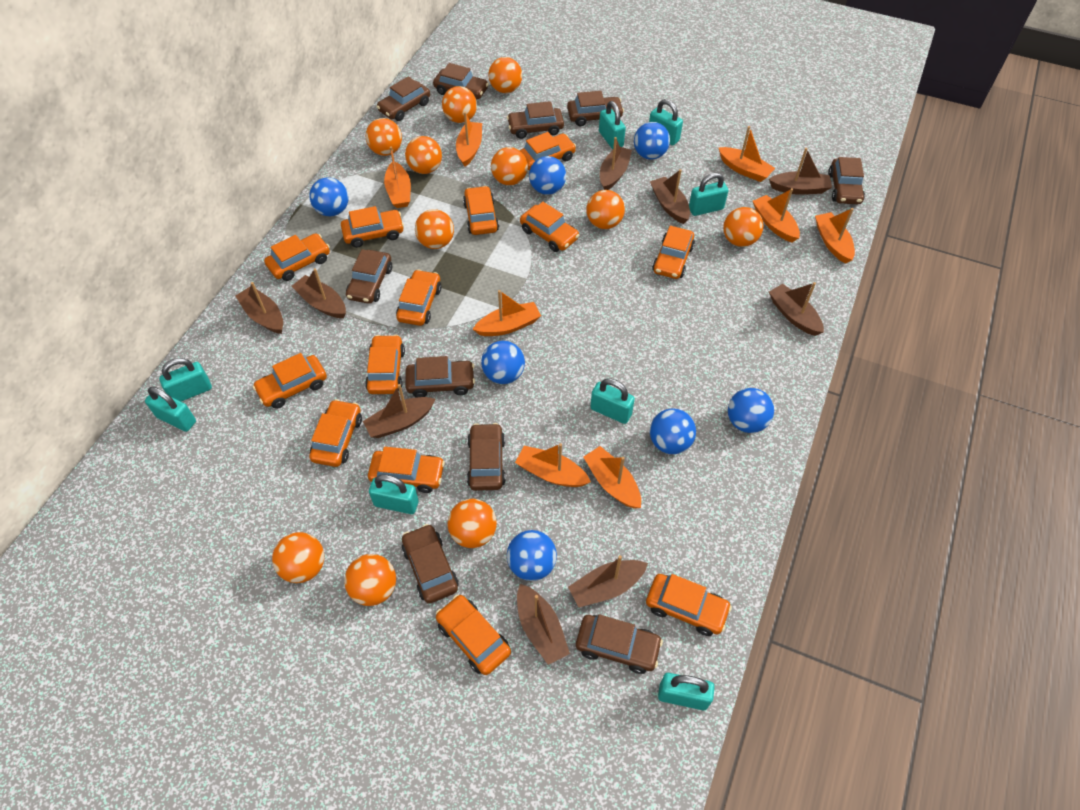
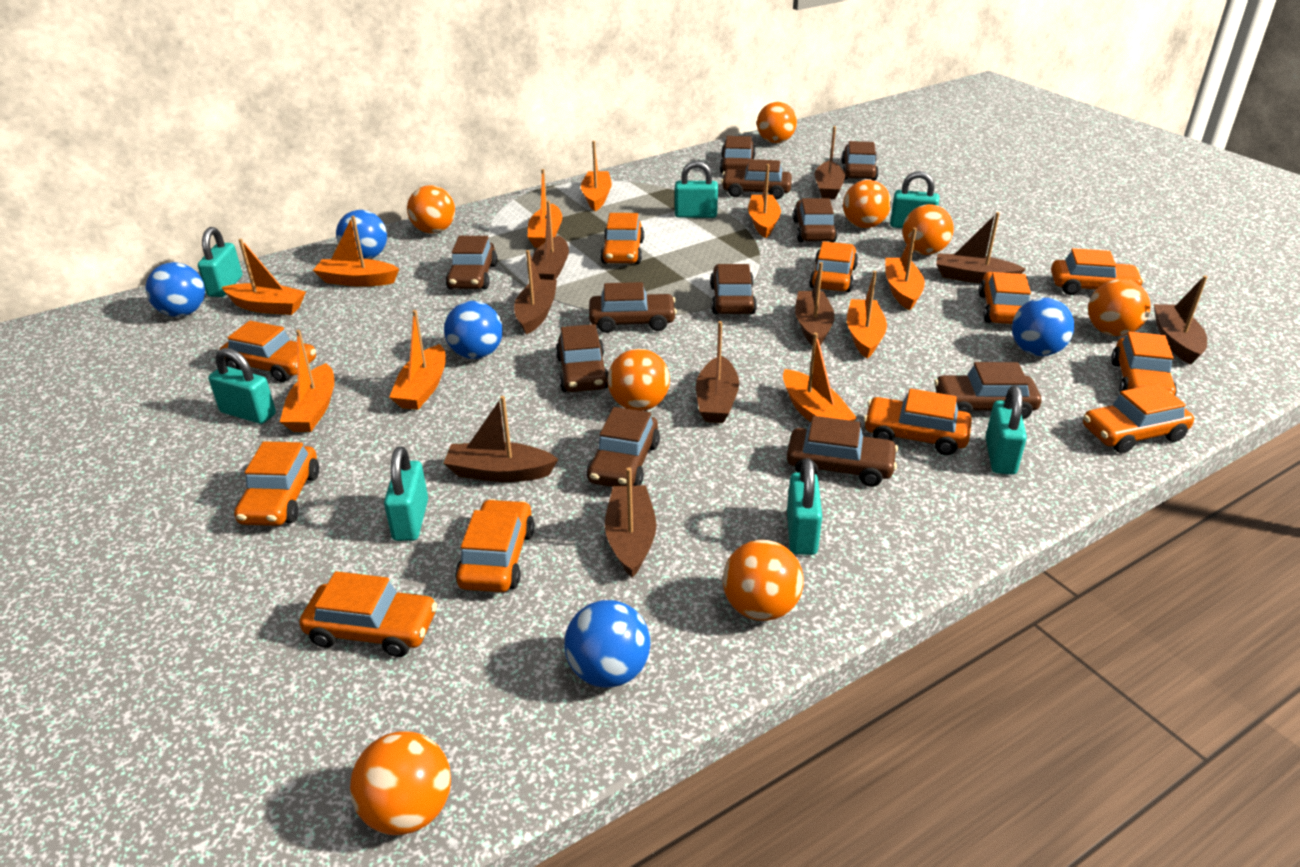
blue ball: [309,177,348,217] [481,341,525,384] [507,530,557,581] [529,156,566,195] [634,122,670,160] [650,408,696,454] [728,388,774,433] = 7 -> [146,262,205,317] [336,210,387,259] [444,301,503,359] [564,600,650,688] [1012,298,1074,356] = 5
brown car: [346,249,392,304] [377,76,430,121] [402,524,459,604] [406,356,475,398] [433,63,489,99] [467,423,506,491] [507,101,564,139] [567,91,624,126] [576,614,663,674] [828,157,865,204] = 10 -> [445,236,497,290] [556,324,608,392] [586,407,660,487] [589,282,677,333] [710,264,757,314] [720,136,756,174] [721,159,792,199] [787,416,898,487] [793,198,838,242] [841,141,878,181] [934,362,1041,419] = 11
orange ball: [272,532,324,583] [344,554,396,606] [366,118,402,156] [405,136,442,174] [415,209,454,249] [442,86,477,123] [448,499,497,548] [488,57,522,93] [491,147,528,186] [586,190,625,229] [723,207,763,247] = 11 -> [350,731,451,835] [407,185,455,234] [607,349,670,411] [723,540,804,621] [757,102,797,143] [843,180,891,228] [902,204,954,255] [1088,279,1151,336] = 8
orange boat: [384,146,411,208] [456,112,482,166] [473,290,541,336] [515,443,591,487] [583,446,641,509] [718,126,775,182] [753,188,800,242] [815,208,855,264] = 8 -> [222,239,306,315] [280,330,334,432] [313,216,399,287] [389,310,446,410] [527,169,562,248] [581,141,612,211] [748,164,781,238] [783,333,857,422] [847,271,887,359] [885,228,925,310] = 10
orange car: [253,353,327,409] [264,233,330,281] [309,399,362,467] [341,206,404,248] [365,335,405,394] [368,447,445,493] [396,269,442,326] [436,595,511,675] [463,186,499,235] [519,132,576,170] [520,202,580,252] [646,574,732,636] [652,226,695,279] = 13 -> [220,321,316,382] [234,441,319,526] [299,571,437,657] [455,499,535,592] [600,213,644,264] [809,241,858,292] [864,389,972,455] [979,272,1031,324] [1051,248,1144,295] [1083,384,1194,453] [1111,332,1177,396] = 11
turquoise padlock: [145,387,196,432] [159,358,212,402] [369,474,419,514] [590,378,635,424] [599,101,626,149] [649,99,683,145] [658,673,715,710] [689,173,728,216] = 8 -> [198,227,242,297] [209,348,276,424] [384,446,428,541] [675,161,718,218] [787,458,822,555] [890,171,939,228] [986,386,1027,475] = 7

